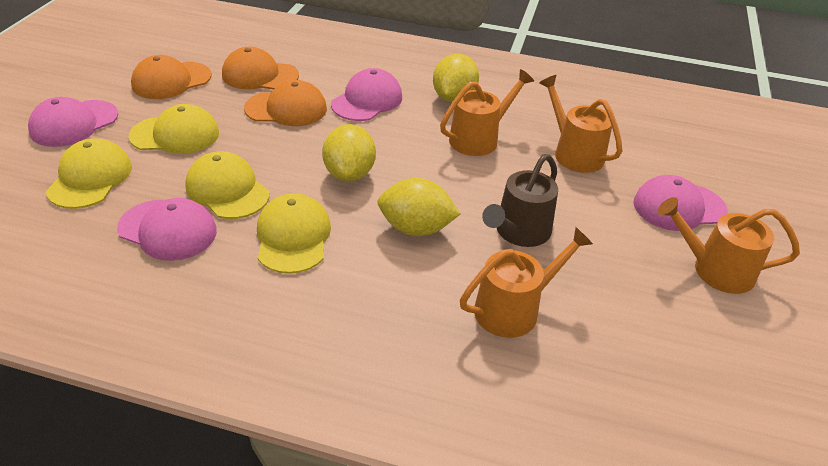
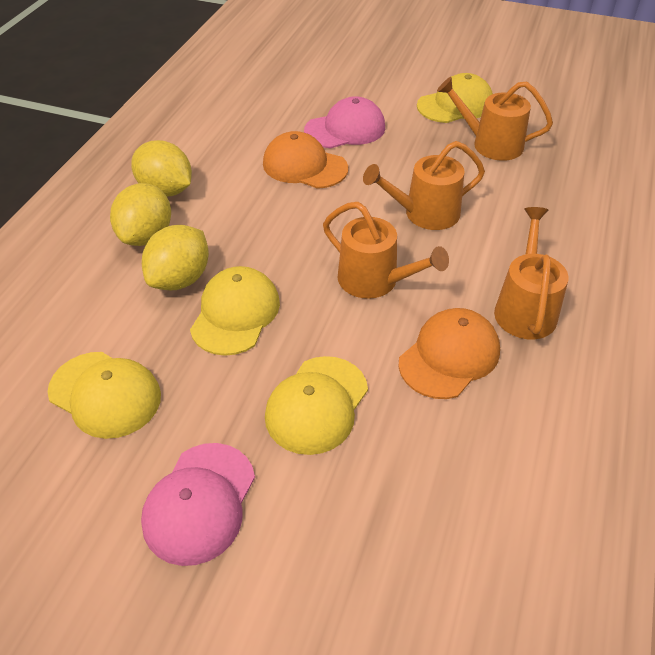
brown watering can: [482,154,558,247] = 1 -> none = 0
orange cap: [131,55,211,99] [222,47,299,90] [244,80,327,126] = 3 -> [263,131,348,189] [399,308,500,399] = 2
pink cap: [28,97,118,147] [117,198,217,261] [331,68,402,121] [634,175,728,231] = 4 -> [141,443,255,566] [304,96,385,148] = 2

